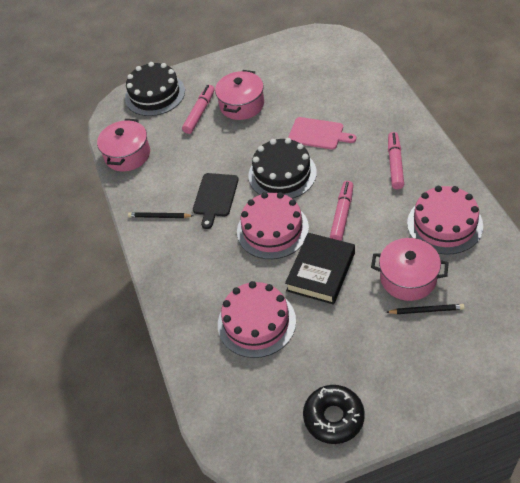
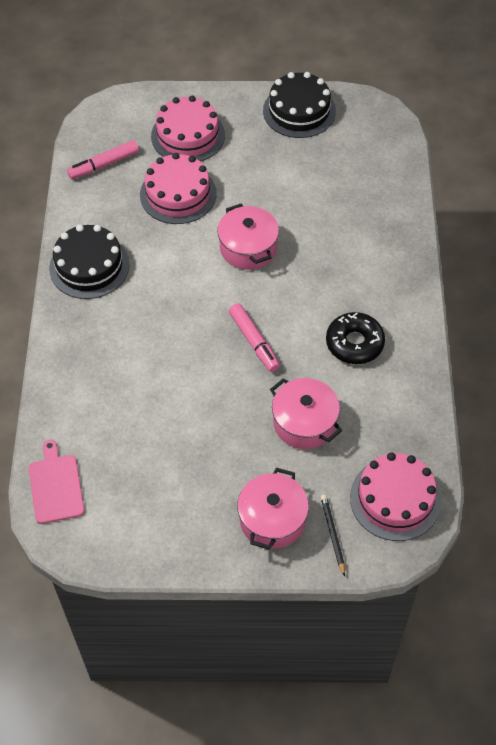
black book: [285,233,355,305] = 1 -> none = 0
black cutting board: [193,173,239,229] = 1 -> none = 0
black pencil: [128,212,193,218] [386,304,465,314] = 2 -> [321,495,345,577] = 1
pink marker: [182,85,215,134] [330,181,353,241] [388,132,404,189] = 3 -> [67,140,139,179] [229,303,280,372] = 2

